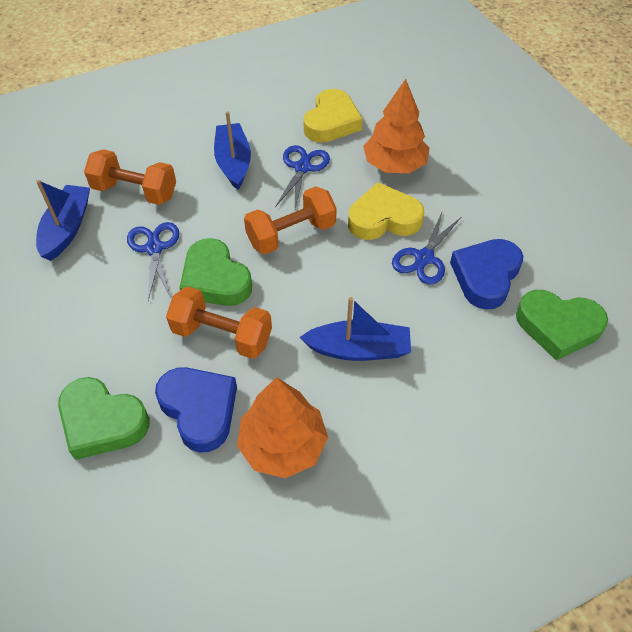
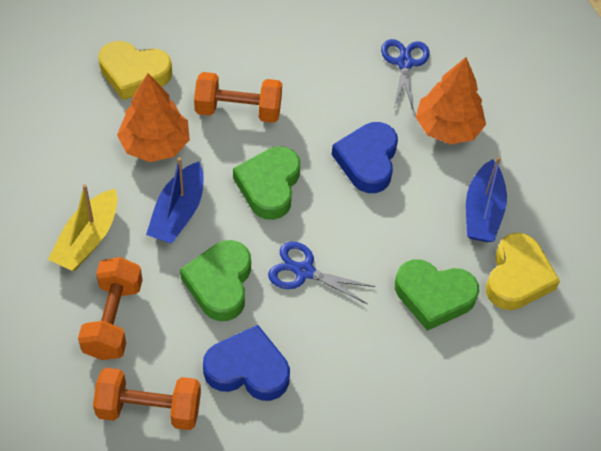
blue boat: [36,180,90,261] [214,111,251,190] [300,297,411,361] = 3 -> [146,157,203,244] [466,157,507,242] = 2
blue scissors: [127,222,180,301] [275,145,330,209] [392,210,461,285] = 3 -> [268,242,375,304] [381,39,430,112] = 2
yellow boat: none = 0 -> [48,184,117,271] = 1

